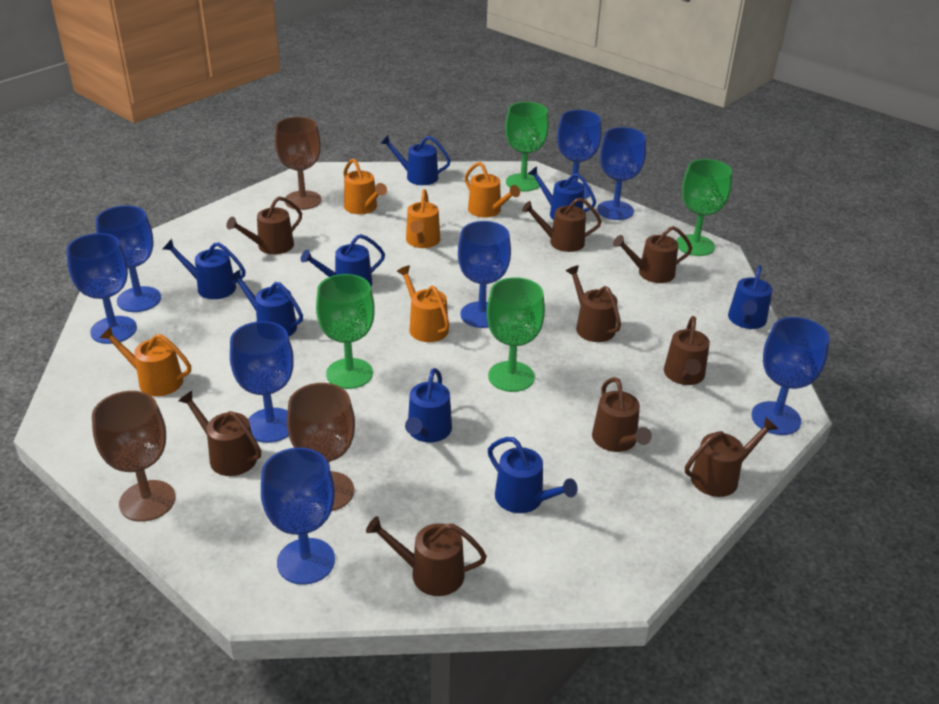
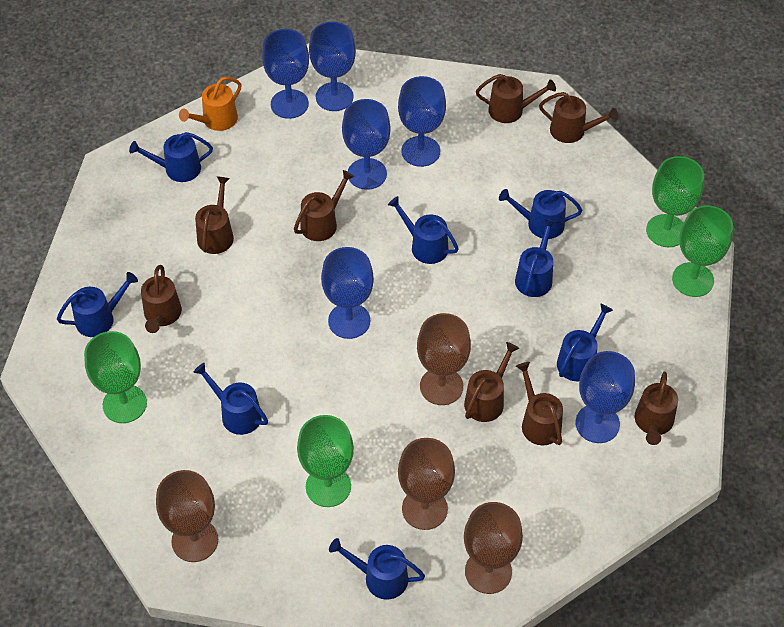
blue goblet: [66,233,137,344] [96,205,161,312] [230,321,294,443] [261,447,335,585] [458,221,511,328] [557,110,602,199] [597,127,646,220] [751,317,829,435] = 8 -> [262,29,309,119] [309,22,356,111] [321,247,374,339] [342,99,391,190] [398,76,446,167] [575,351,635,443] = 6
brown goblet: [92,391,176,522] [275,117,321,210] [287,383,355,511] = 3 -> [156,470,218,562] [398,438,455,530] [417,313,471,405] [464,502,523,594] = 4
brown watering can: [178,391,261,476] [226,196,302,255] [366,516,487,596] [522,198,602,252] [566,265,621,342] [592,377,652,452] [613,226,692,283] [664,316,710,385] [685,417,778,497] = 9 -> [141,265,182,333] [195,176,234,254] [294,170,354,241] [464,342,519,422] [476,74,556,123] [516,362,563,445] [539,92,618,143] [635,371,678,445] = 8
orange watering can: [100,326,191,396] [343,158,387,214] [397,266,449,342] [406,189,440,248] [465,162,520,218] = 5 -> [179,77,241,131] = 1

